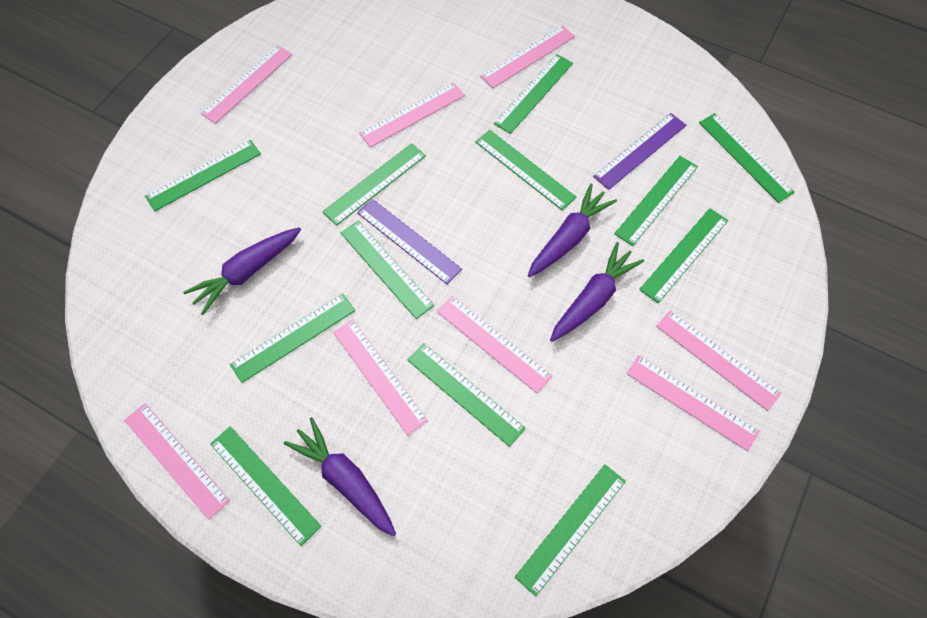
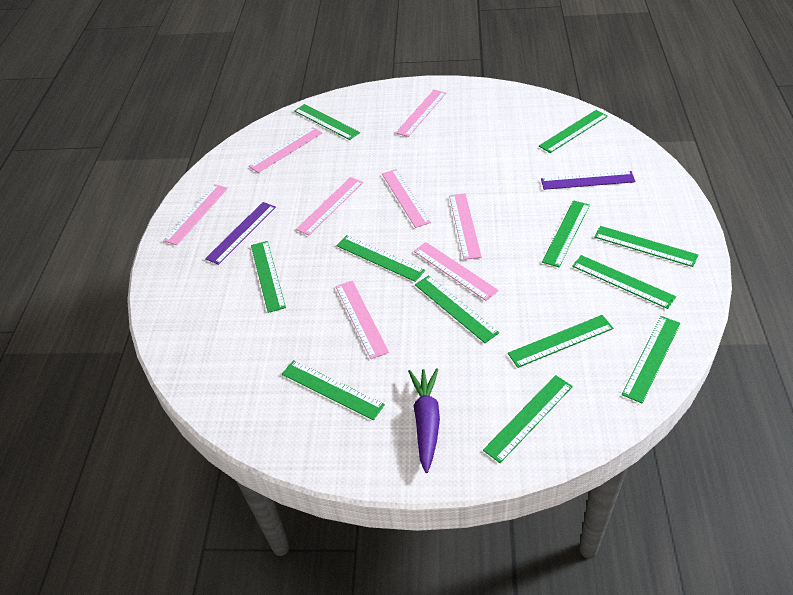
purple carrot: [183,227,301,315] [284,417,396,536] [528,184,617,277] [550,242,644,342] = 4 -> [408,368,440,473] = 1

